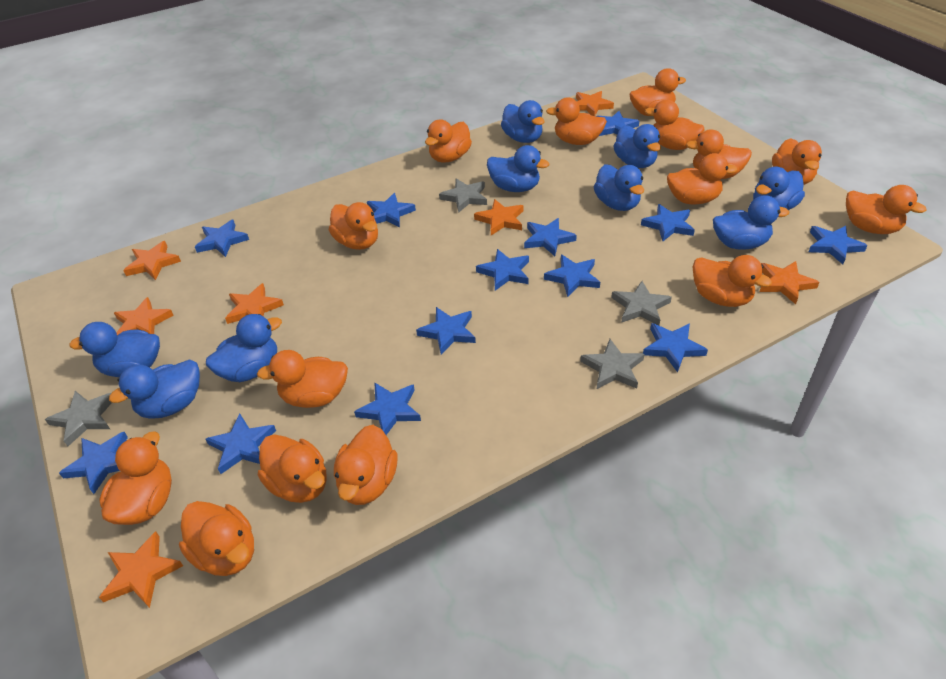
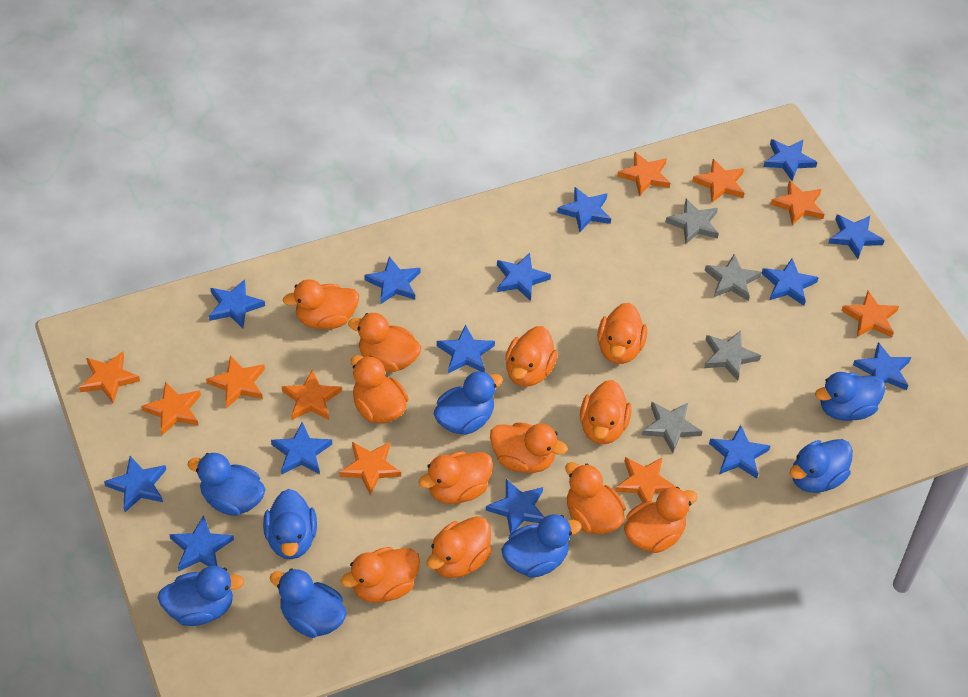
blue duck: [69,322,160,377] [109,359,200,419] [206,314,282,382] [487,145,549,192] [501,100,545,143] [594,164,644,211] [614,124,661,168] [713,195,789,250] [753,167,805,210] = 9 -> [157,566,244,626] [188,453,266,516] [263,489,317,559] [270,568,347,638] [434,371,503,435] [501,514,582,578] [790,439,853,493] [815,372,886,421] = 8
blue star: [59,432,128,494] [195,220,249,257] [205,413,276,474] [354,382,421,435] [367,193,416,228] [416,307,476,355] [476,249,529,291] [524,218,577,256] [544,255,600,297] [596,111,639,136] [641,204,695,241] [643,323,708,372] [809,226,868,264] = 13 -> [104,456,166,512] [169,515,234,571] [209,279,265,328] [271,422,332,474] [364,256,420,304] [437,324,495,373] [486,479,544,534] [497,253,551,301] [557,187,611,232] [709,425,770,479] [761,259,819,306] [763,139,817,181] [829,215,885,259] [853,342,911,390] = 14
orange duck: [99,432,172,525] [179,501,254,576] [257,350,348,408] [258,434,327,503] [329,202,378,250] [334,425,397,505] [425,119,472,162] [546,97,607,145] [630,68,686,116] [645,100,705,150] [667,153,738,204] [686,129,752,179] [693,255,772,307] [772,138,822,185] [846,185,927,234] = 15 -> [283,279,359,329] [341,547,420,603] [348,313,422,372] [351,355,409,424] [418,451,493,504] [427,516,492,578] [490,422,568,473] [505,326,558,387] [565,462,625,534] [580,380,632,444] [597,303,647,364] [624,487,698,553] = 12
orange star: [99,531,183,608] [114,297,174,335] [123,241,181,280] [225,283,284,324] [474,199,523,235] [576,91,614,116] [759,261,819,304] = 7 -> [79,351,140,403] [141,381,201,435] [206,356,265,407] [282,369,342,420] [339,442,401,495] [615,457,676,503] [617,152,670,196] [692,159,744,203] [770,180,824,225] [841,291,899,337] = 10

